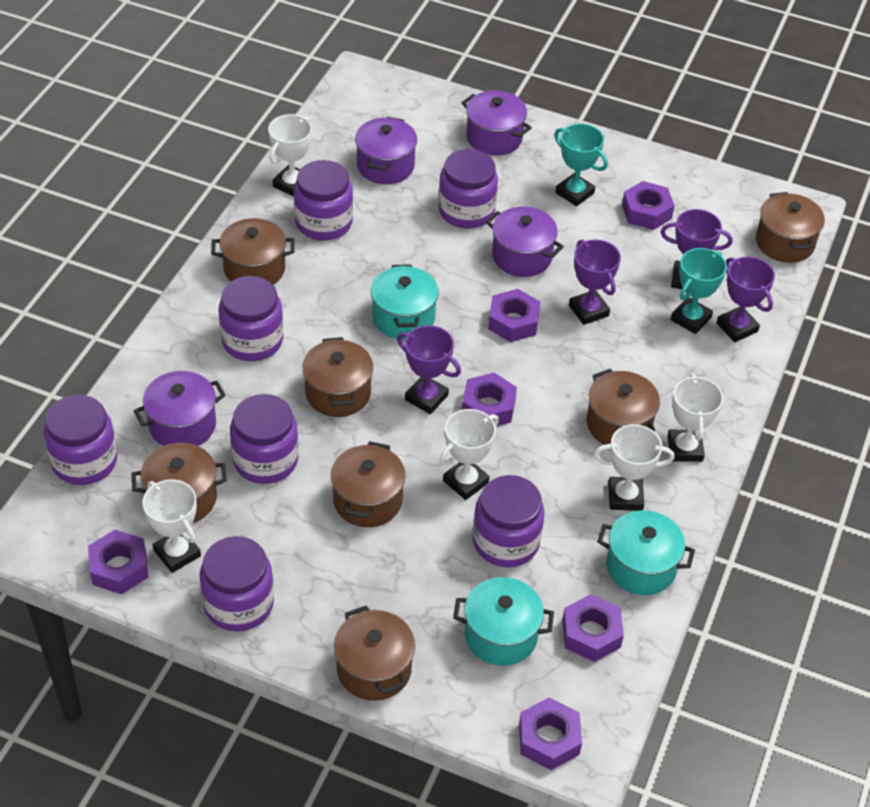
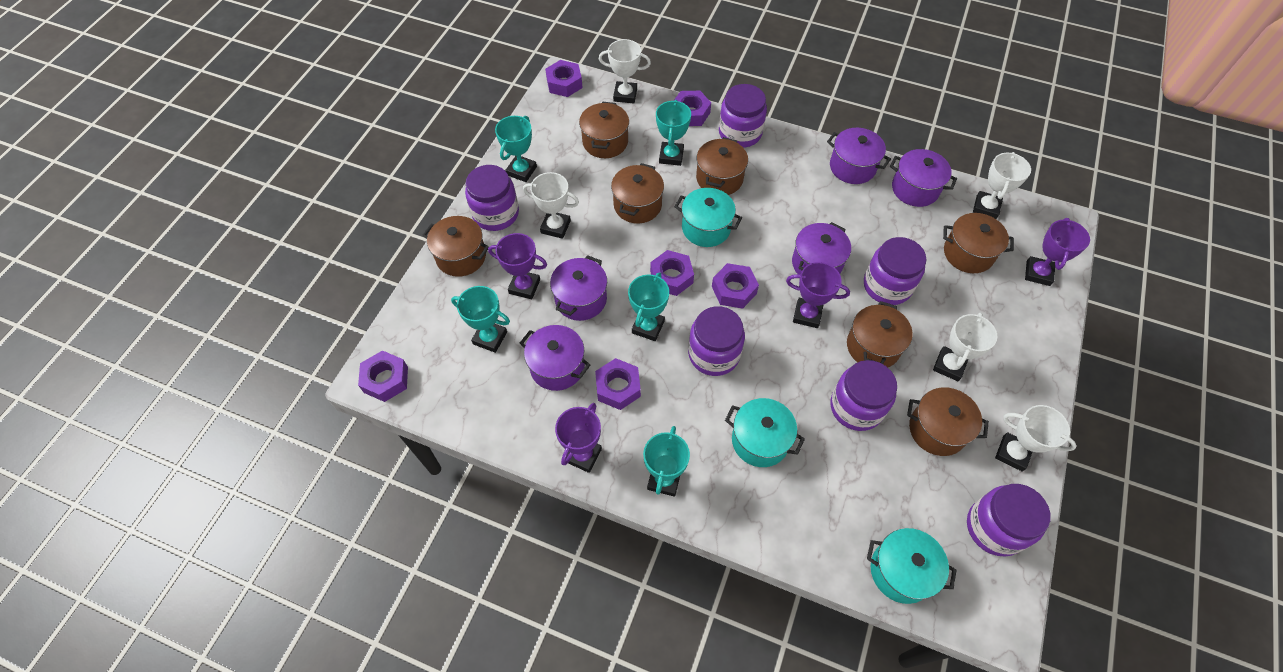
purple jar: [44,395,117,485] [200,536,274,632] [219,276,283,361] [230,394,299,484] [294,160,353,241] [438,149,498,229] [473,475,545,567] = 7 -> [465,165,519,231] [688,306,745,376] [719,84,767,148] [830,360,897,431] [864,237,927,305] [967,484,1051,557] = 6
purple pot: [134,371,226,446] [355,117,417,184] [462,90,532,156] [486,206,564,277] = 4 -> [520,325,590,391] [550,255,607,321] [792,222,851,275] [827,128,891,184] [890,149,957,207] = 5
turquoise trophy: [554,123,608,206] [671,248,727,334] = 2 -> [451,286,510,353] [495,116,537,182] [628,272,669,341] [643,426,690,497] [656,100,691,166] = 5

